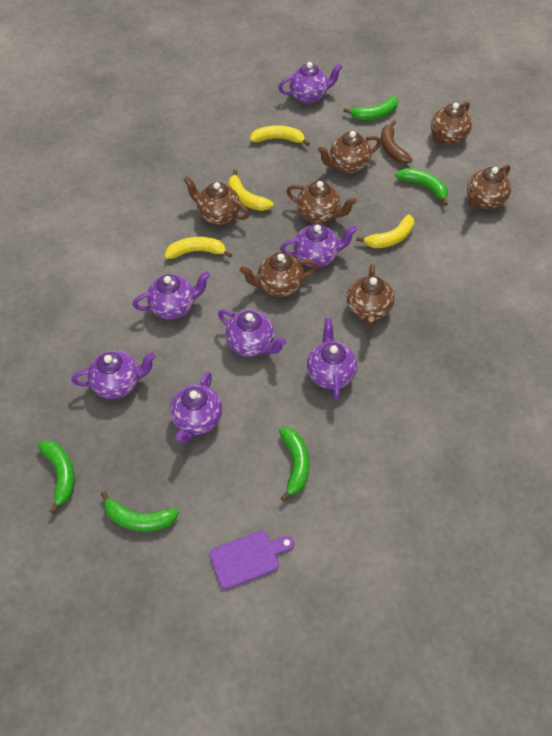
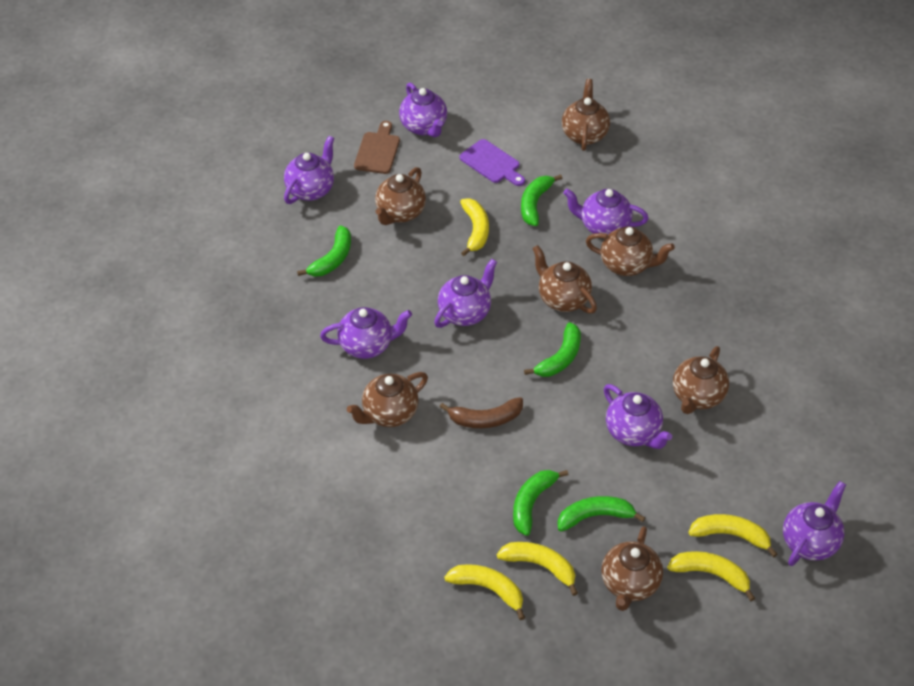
brown cutting board: none = 0 -> [354,121,400,174] = 1
yellow banana: [165,237,232,259] [228,170,273,211] [250,125,310,146] [356,214,414,248] = 4 -> [444,564,525,620] [460,198,489,256] [497,542,578,596] [667,551,755,601] [688,514,777,558] = 5

